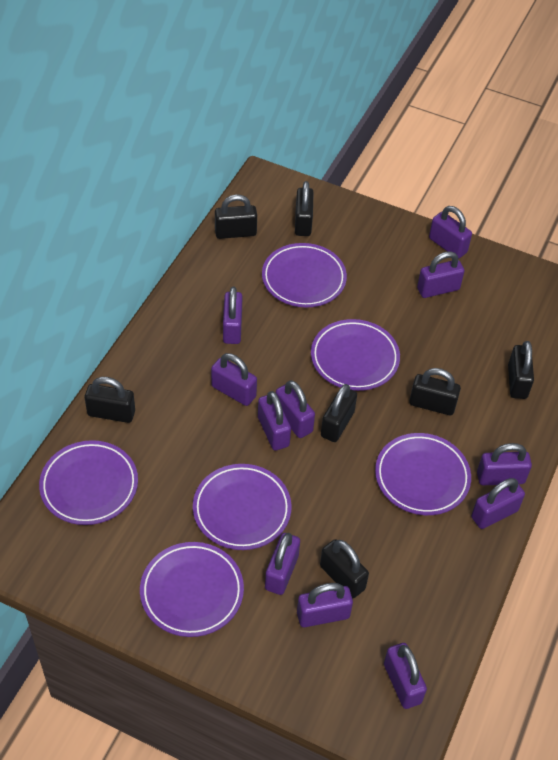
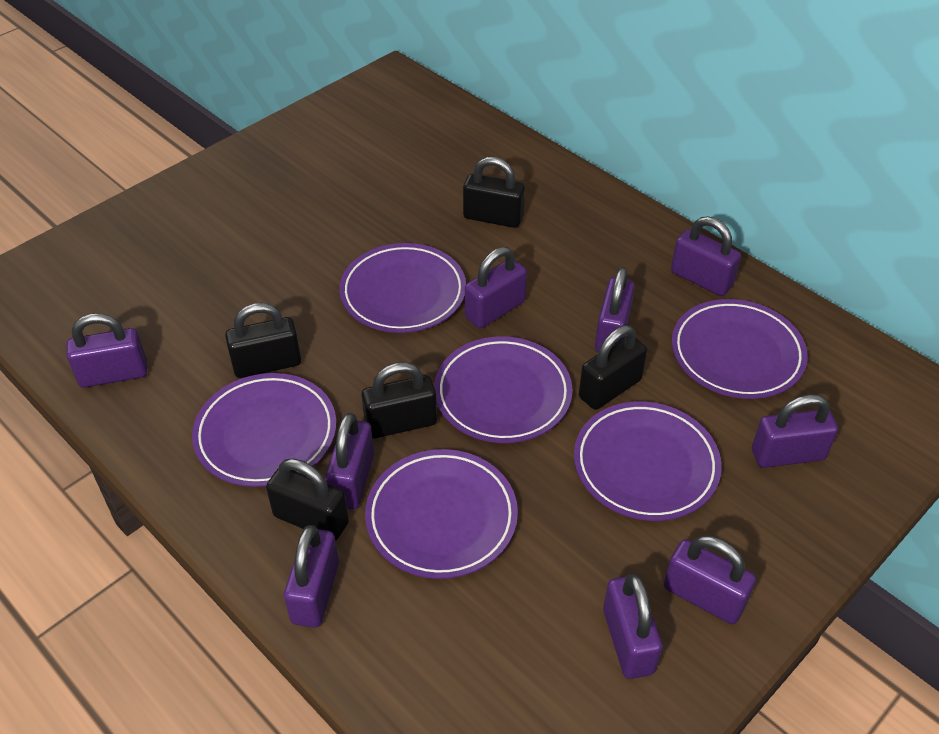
black padlock: [85,377,135,423] [215,194,257,239] [295,181,314,236] [320,539,369,599] [321,384,357,442] [409,368,461,415] [508,341,534,399] = 7 -> [225,303,301,378] [266,458,349,541] [361,362,437,438] [463,157,525,228] [579,325,647,410] = 5
purple padlock: [211,353,257,406] [223,286,242,344] [258,391,291,450] [265,533,300,595] [276,380,315,438] [297,583,353,627] [384,643,427,709] [417,251,465,298] [429,206,472,259] [471,478,525,529] [477,443,532,485] = 11 -> [66,313,147,388] [284,525,339,628] [325,413,374,509] [465,247,527,328] [595,267,635,352] [603,574,662,679] [664,535,756,624] [671,216,741,296] [752,394,838,468] = 9

